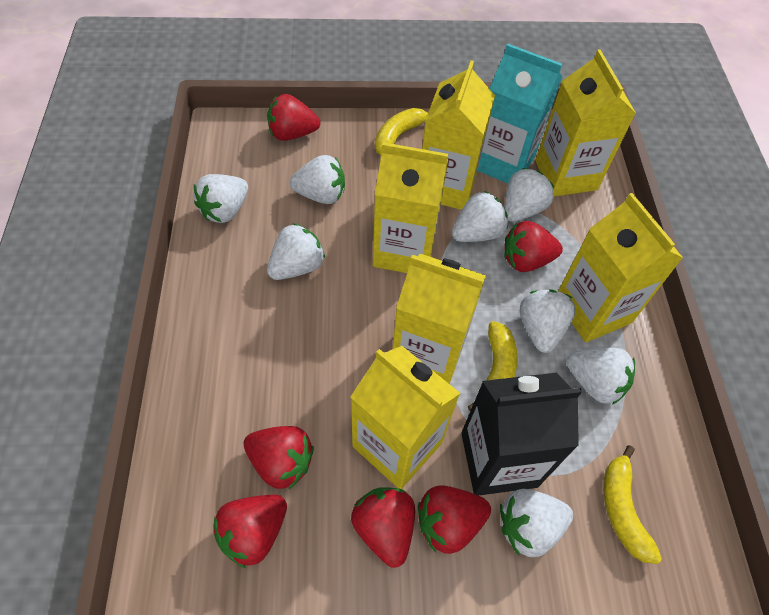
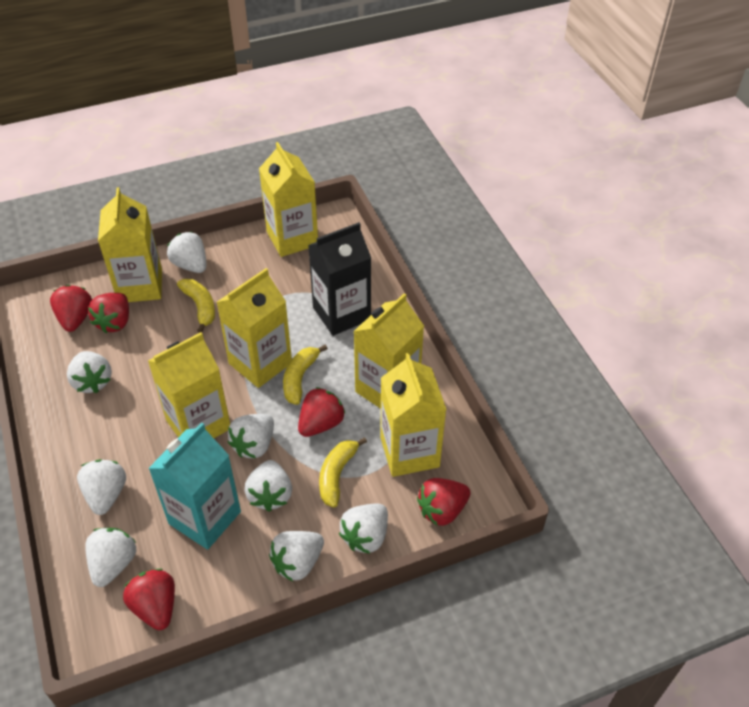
red strawberry: [213,495,287,568] [244,426,314,489] [267,94,320,141] [351,487,415,568] [418,485,491,554] [504,221,563,272] = 6 -> [50,285,92,332] [88,293,129,333] [123,569,175,630] [298,387,345,437] [417,478,470,526] = 5

